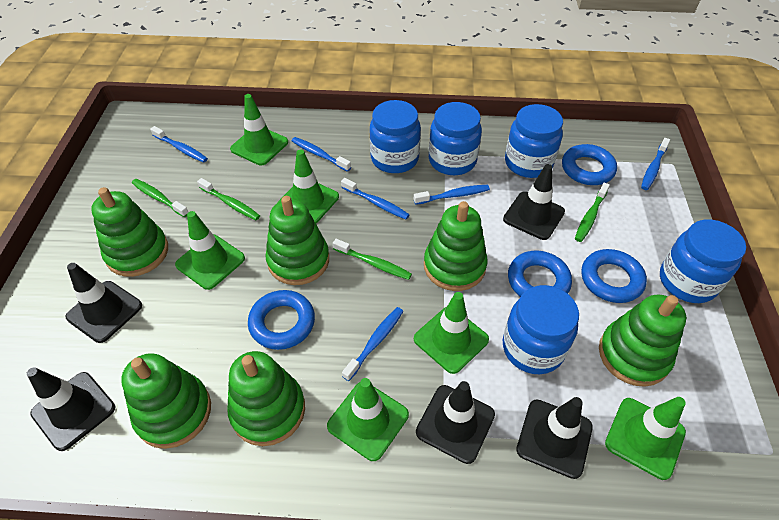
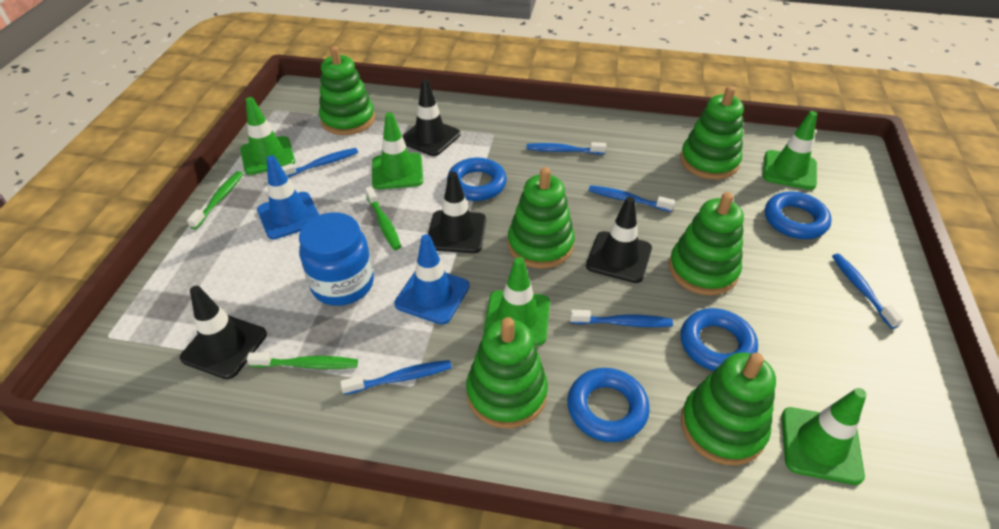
black traffic cone: [27,367,115,451] [66,263,142,343] [416,381,495,464] [503,164,565,240] [516,397,593,479] = 5 -> [180,286,267,379] [402,79,461,156] [428,172,486,253] [586,196,652,283] = 4
blue jar: [370,100,421,173] [429,102,482,175] [503,285,579,374] [505,104,563,178] [660,219,746,303] = 5 -> [299,212,374,306] = 1
blue traffic cone: none = 0 -> [257,155,319,239] [394,234,470,325] = 2
green toothbrush: [132,179,188,217] [197,178,260,220] [333,239,412,280] [575,183,610,242] = 4 -> [187,171,243,229] [247,352,358,369] [365,187,401,250] = 3
green traffic cone: [175,211,245,290] [230,94,288,165] [277,149,339,223] [327,378,409,461] [414,292,489,374] [605,397,686,480] = 6 -> [240,97,295,175] [372,112,423,189] [484,257,550,345] [763,111,817,190] [782,388,867,485] = 5

